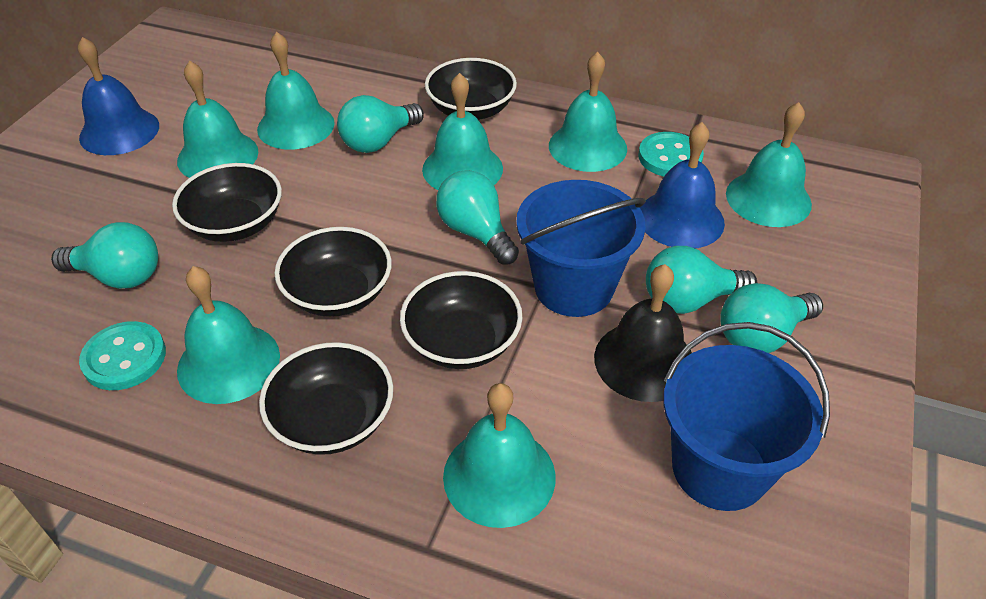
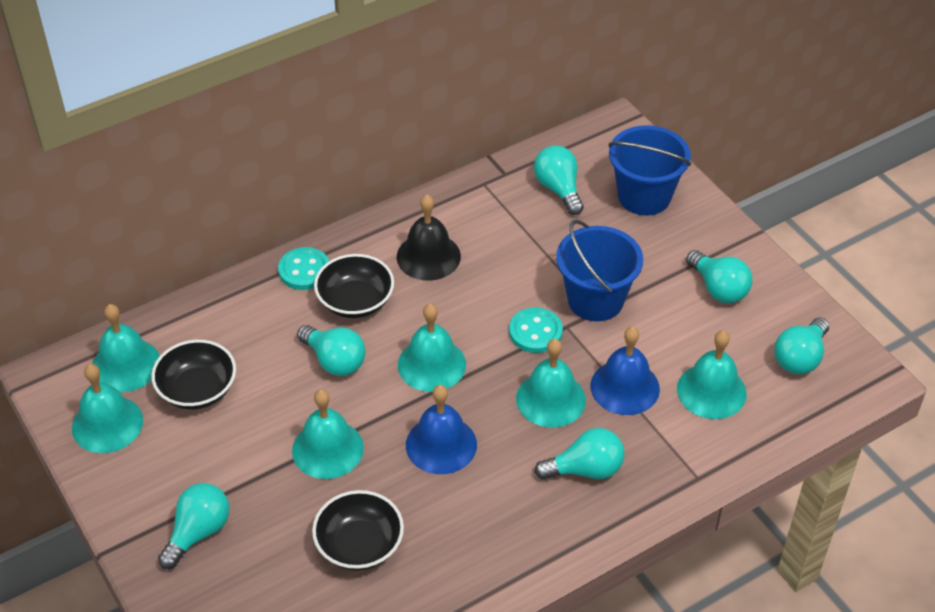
black bowl: [172,163,282,242] [259,342,393,455] [274,227,392,317] [400,271,523,369] [425,58,517,120] = 5 -> [151,340,236,409] [312,490,404,571] [314,254,394,318] = 3
turquoise bell: [177,60,258,178] [177,266,280,404] [257,32,335,150] [422,73,503,190] [443,383,556,528] [549,52,627,172] [726,102,812,227] = 7 -> [72,364,143,453] [92,304,160,392] [292,389,364,479] [398,304,466,392] [516,339,586,427] [677,331,747,419] = 6
turquoise light bulb: [51,222,158,289] [337,95,424,153] [436,170,519,265] [646,246,757,314] [720,283,823,353] = 5 -> [158,483,229,569] [297,325,366,376] [534,145,584,215] [534,428,625,480] [686,250,753,303] [774,317,829,374] = 6

